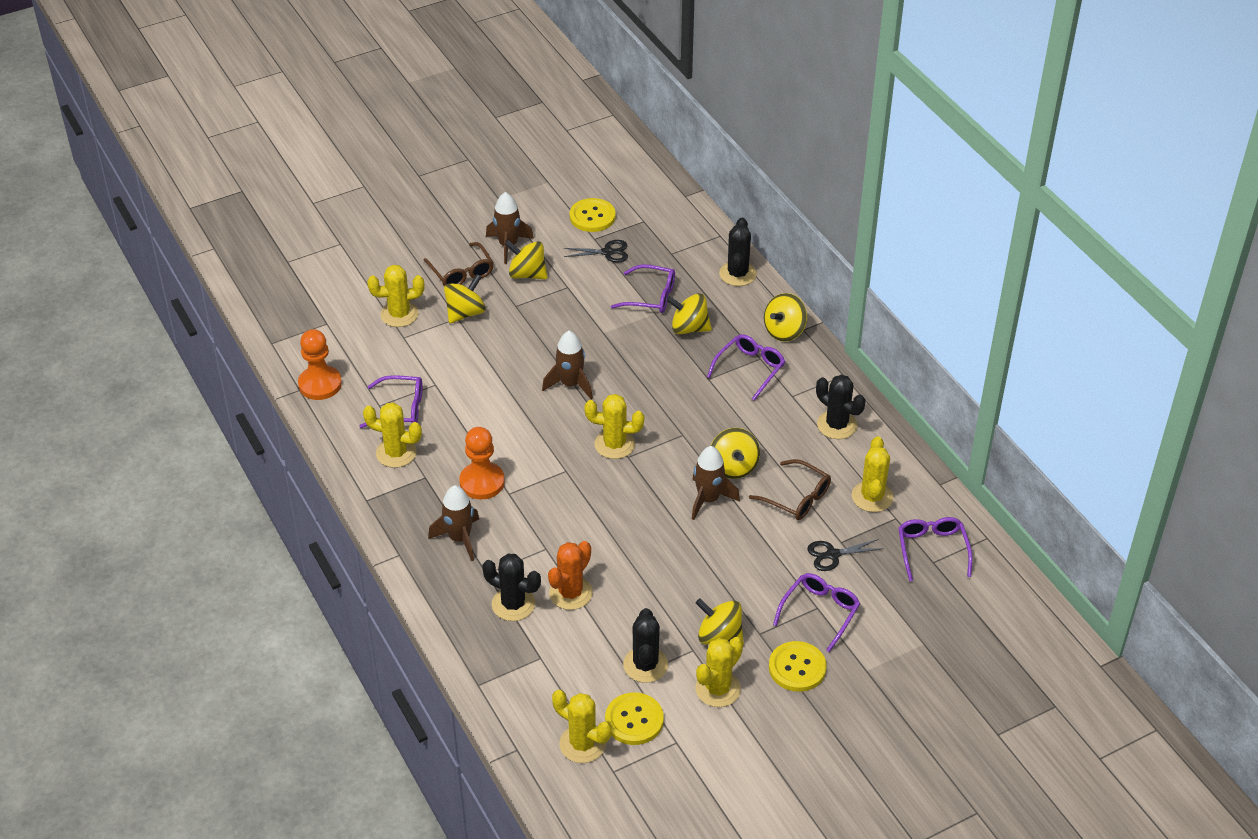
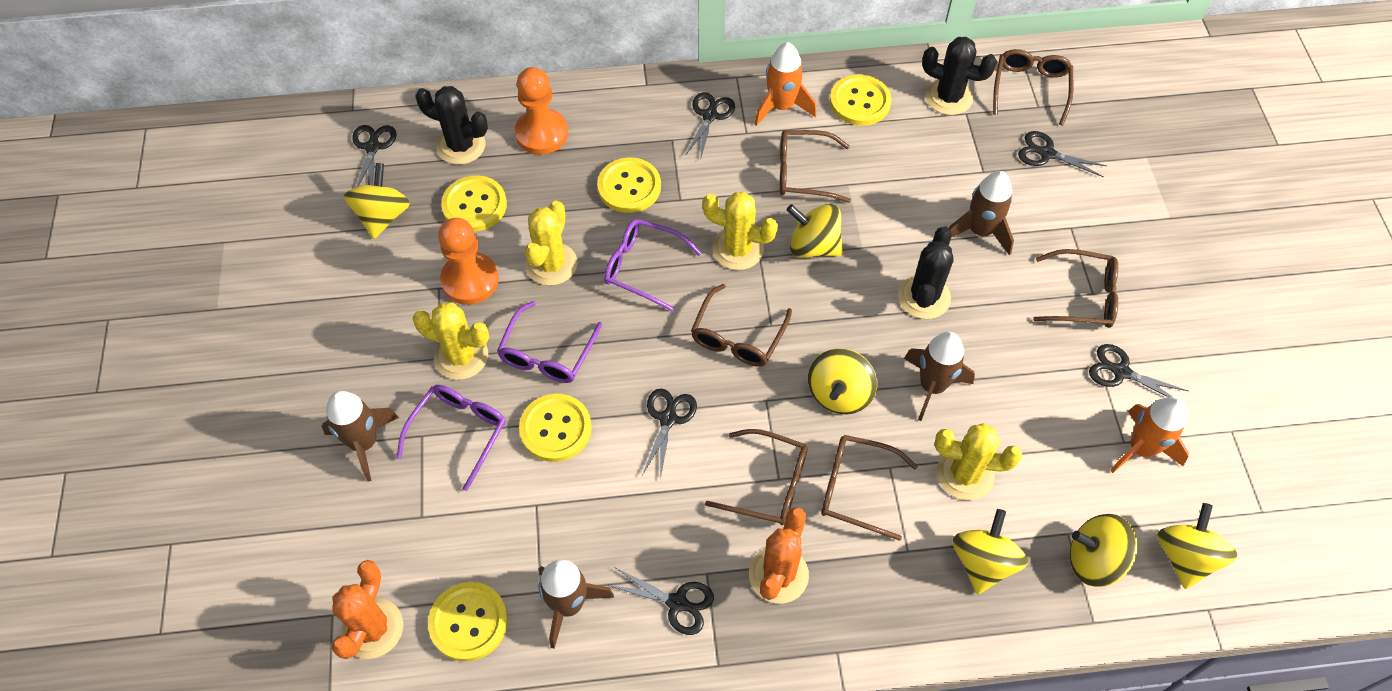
black cactus: [482,554,541,621] [623,608,668,683] [719,218,756,286] [816,374,866,439] = 4 -> [415,86,488,165] [898,226,953,319] [922,37,997,115] = 3
black scissors: [563,240,628,263] [807,539,884,571] = 2 -> [352,125,397,187] [607,567,714,635] [642,389,697,479] [685,92,735,160] [1018,131,1107,177] [1089,344,1188,397] = 6
brown glasses: [424,242,494,286] [749,459,831,520] = 2 -> [691,284,792,367] [705,429,808,525] [780,130,851,203] [821,435,918,541] [993,49,1073,126] [1033,249,1118,328] = 6
orange cactus: [548,541,593,610] = 1 -> [332,560,403,659] [749,507,809,603] = 2
orange rocket: none = 0 -> [754,42,816,126] [1110,397,1189,473] = 2
purple glasses: [360,375,423,428] [611,264,675,313] [707,334,785,401] [773,573,860,652] [898,517,973,581] = 5 -> [396,385,506,491] [497,301,602,383] [604,219,701,311] = 3
yellow button: [570,198,616,232] [605,692,664,745] [769,641,826,692] = 3 -> [428,582,508,662] [441,175,507,232] [519,394,592,462] [597,157,661,213] [830,74,892,126] = 5
yellow cactus: [363,403,422,468] [367,265,425,327] [552,690,611,763] [584,394,644,459] [695,637,743,707] [852,436,893,512] = 6 -> [413,302,489,380] [525,201,577,286] [702,192,778,270] [935,423,1022,500] = 4

